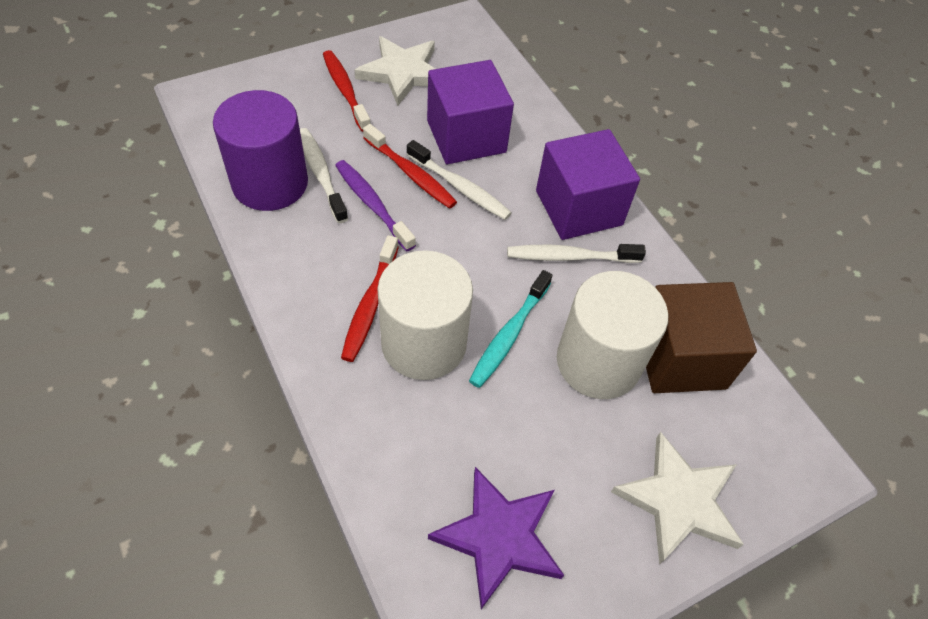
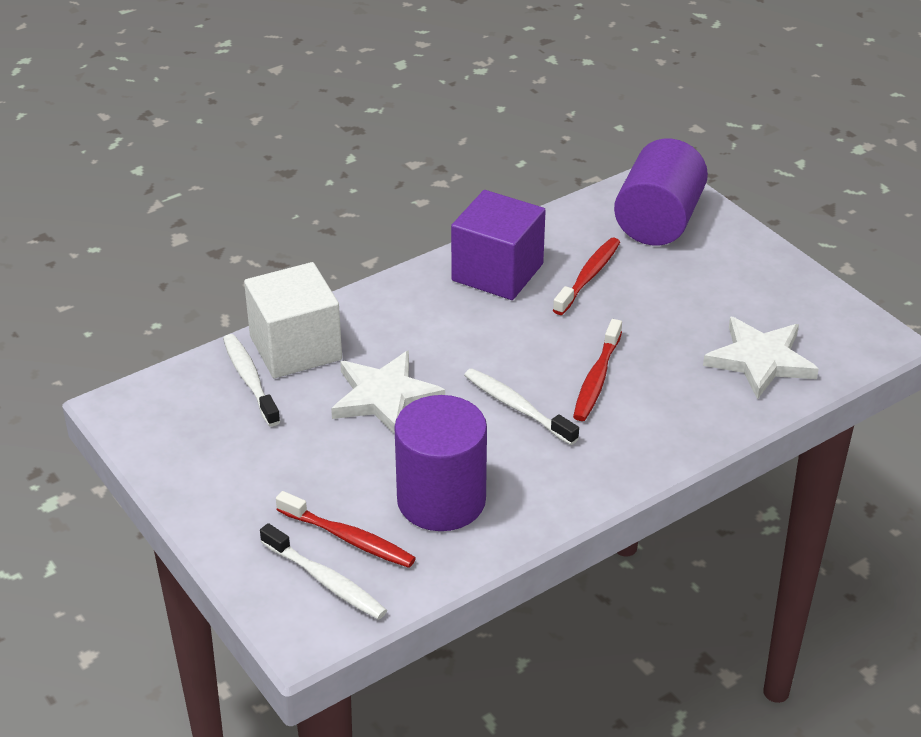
brown cube: [646,282,757,393] = 1 -> none = 0
purple cube: [427,60,514,164] [536,129,640,240] = 2 -> [451,190,546,300] = 1
purple cylinder: [213,90,308,211] = 1 -> [394,395,487,531] [614,139,708,246] = 2
purple star: [428,467,564,609] = 1 -> none = 0
purple toothbrush: [335,160,416,251] = 1 -> none = 0
turquoise toothbrush: [469,270,553,388] = 1 -> none = 0
white cube: none = 0 -> [244,262,342,378] = 1
white cylinder: [377,250,473,380] [557,271,668,399] = 2 -> none = 0

